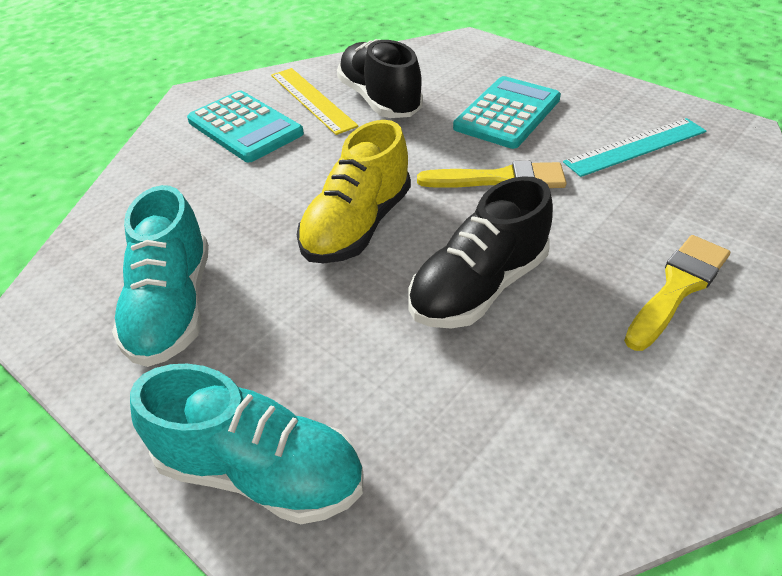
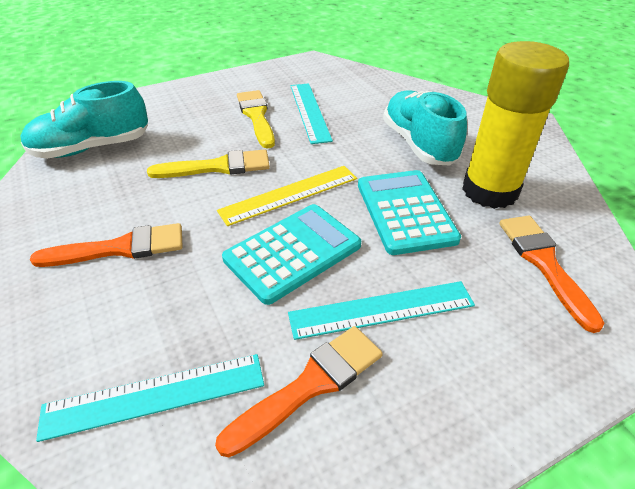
black shoe: [337,39,423,118] [408,176,553,328] = 2 -> none = 0
orange brush: none = 0 -> [30,223,183,267] [215,326,383,457] [500,216,604,333] = 3
turquoise ruler: [563,118,706,177] = 1 -> [36,354,264,442] [288,281,475,340] [290,83,333,144] = 3
yellow glue stick: none = 0 -> [462,41,569,209] = 1
yellow shoe: [297,120,411,263] = 1 -> none = 0

